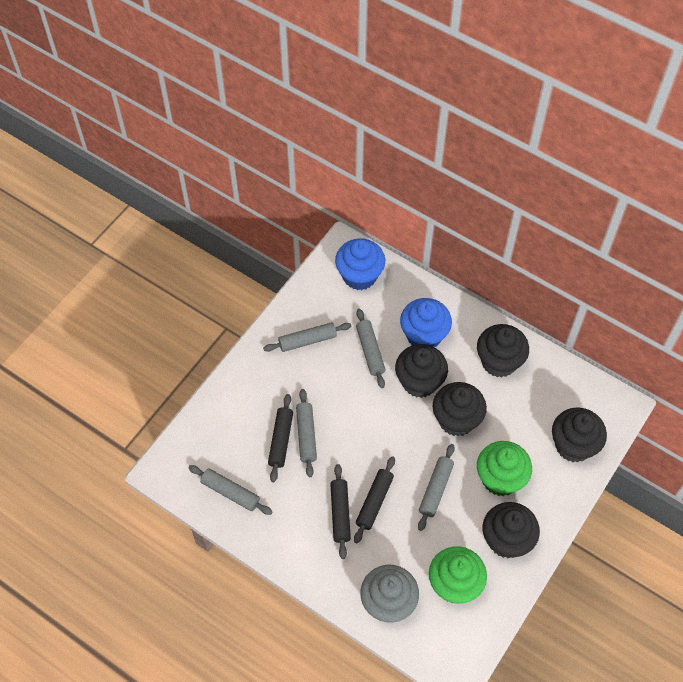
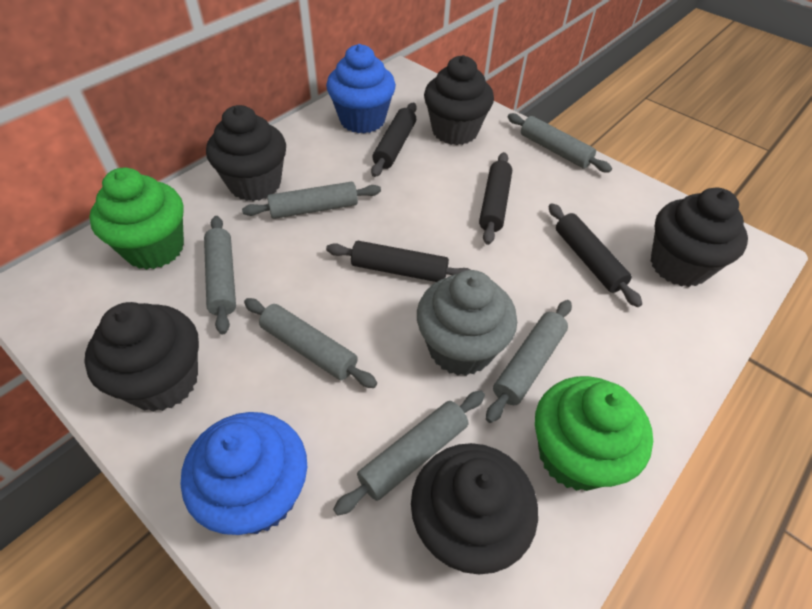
black rolling pin: [268,394,293,482] [330,464,351,559] [354,456,395,543] = 3 -> [326,241,470,282] [371,103,417,177] [479,152,512,245] [548,203,642,307] = 4
grey rolling pin: [188,465,272,515] [263,322,351,352] [296,389,317,477] [356,309,385,388] [418,444,455,531] = 5 -> [204,216,236,334] [242,182,381,219] [244,298,377,388] [333,391,485,516] [486,300,572,423] [508,113,612,172] = 6

